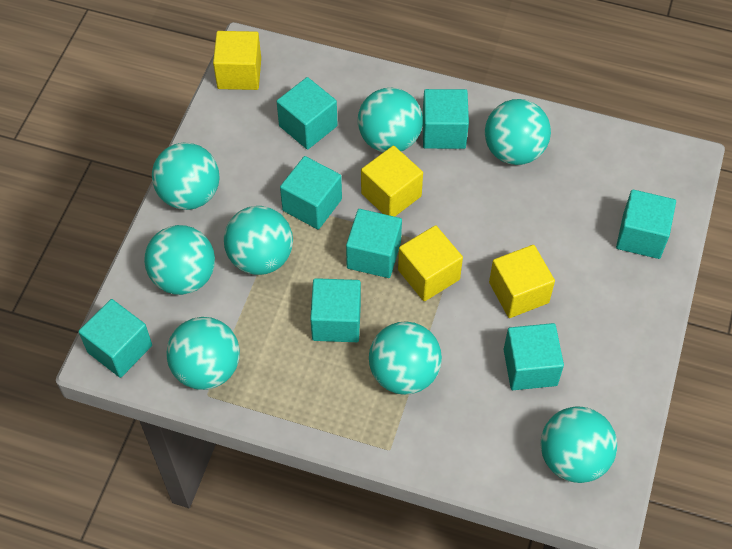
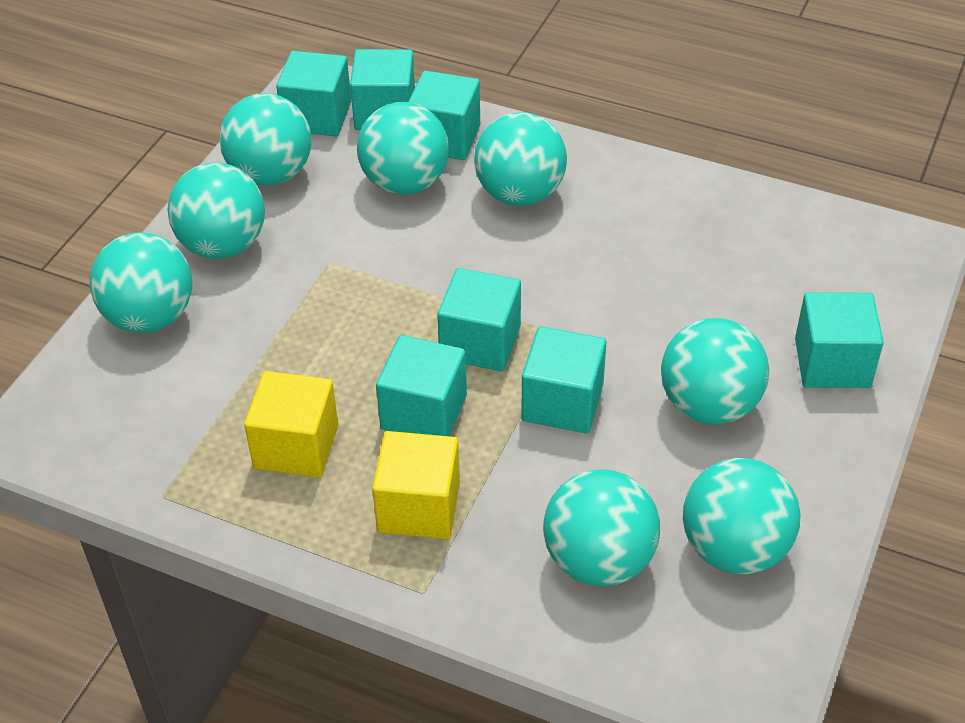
turquoise cube: [78,299,152,378] [277,77,338,149] [280,156,342,230] [310,278,361,342] [346,209,402,278] [422,89,469,149] [504,323,564,390] [616,190,676,259] = 8 -> [276,51,351,136] [350,49,415,130] [376,335,467,436] [408,71,480,160] [437,268,521,371] [521,326,606,434] [795,292,884,388] = 7
yellow cube: [213,31,261,90] [361,146,423,217] [398,225,463,301] [489,245,555,318] = 4 -> [244,371,338,478] [372,431,460,539] = 2

